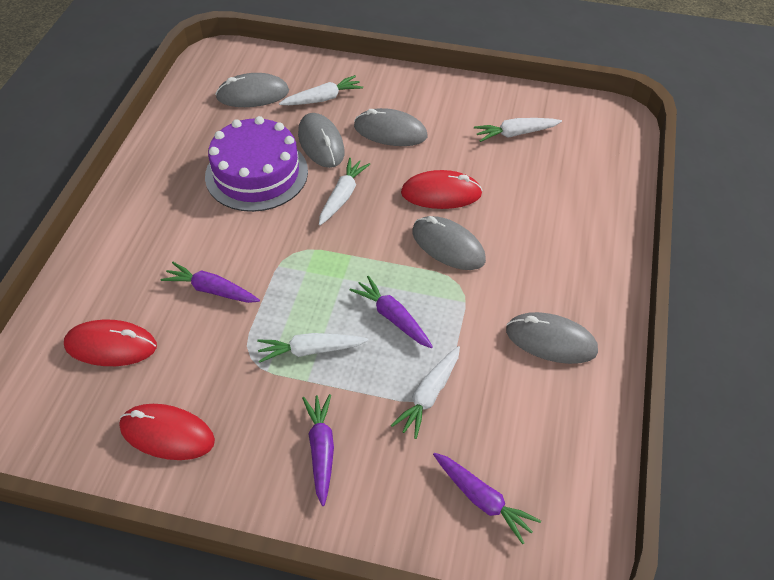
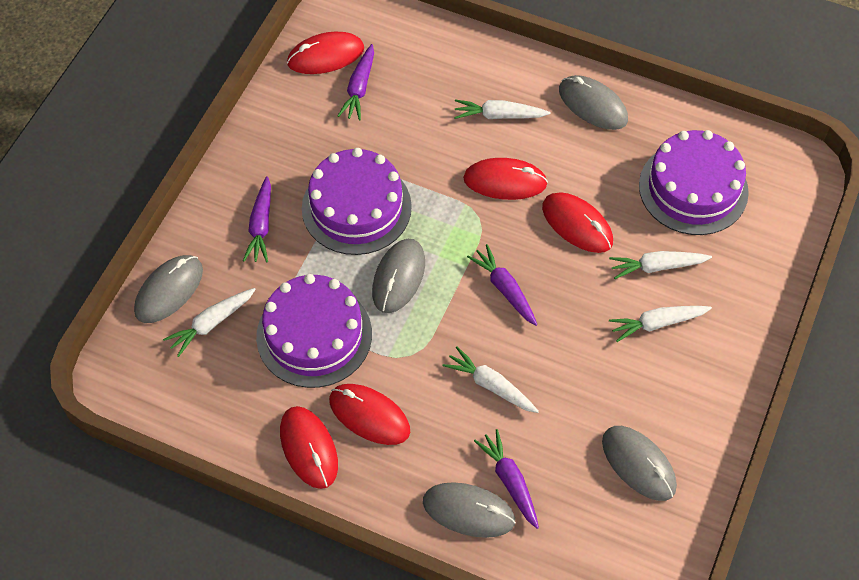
purple cake: [205,116,308,212] = 1 -> [256,274,372,388] [302,148,412,255] [639,130,749,235] = 3
red mouse: [64,320,157,366] [119,404,215,460] [401,170,483,209] = 3 -> [280,406,338,489] [287,32,364,74] [329,384,410,445] [463,158,548,200] [542,192,613,253] = 5

